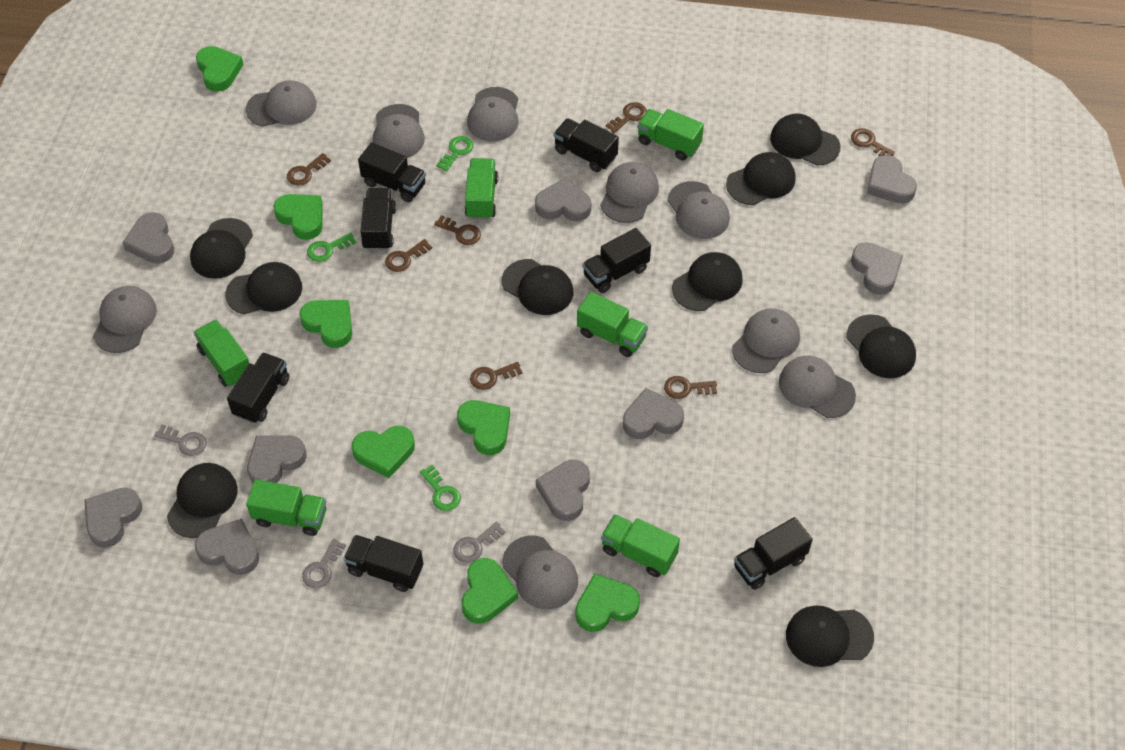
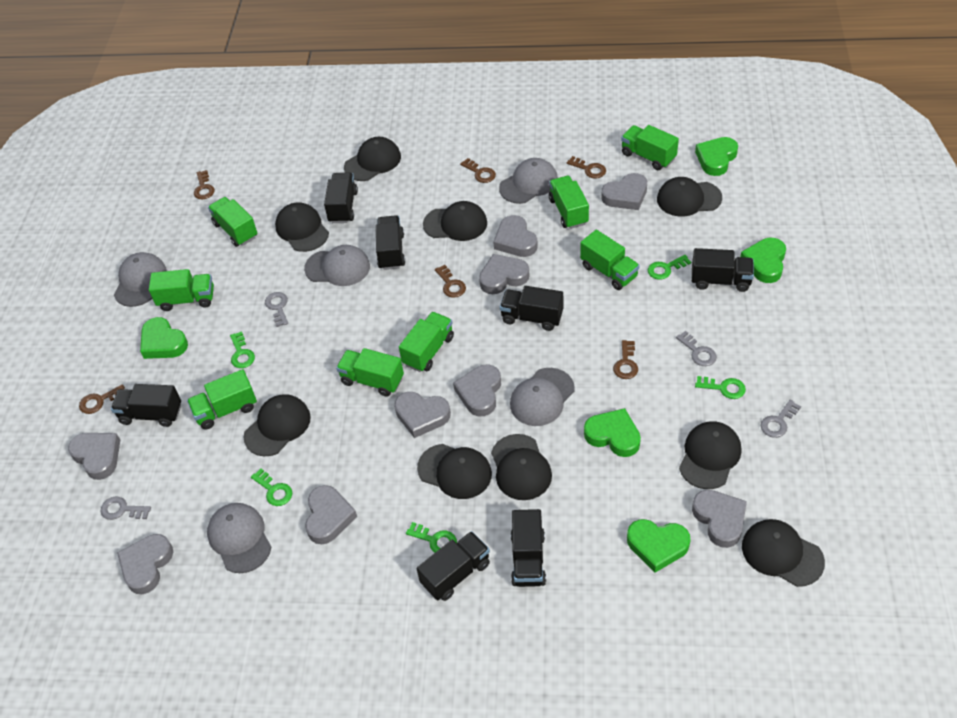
brown key: [287,153,331,186] [385,239,432,272] [434,215,481,245] [470,362,523,390] [606,102,647,133] [664,376,717,399] [851,128,895,156] = 7 -> [79,384,125,414] [194,170,215,200] [435,265,466,298] [460,158,496,183] [567,156,606,178] [613,340,638,379] = 6
green heart: [196,46,244,92] [273,194,323,240] [299,300,352,348] [352,426,415,478] [457,400,510,455] [462,558,518,624] [575,573,640,632] = 7 -> [140,317,188,359] [584,408,641,457] [627,519,691,573] [695,137,738,176] [740,238,786,283] = 5
green key: [307,233,356,262] [420,465,461,511] [436,136,473,171] = 3 -> [230,331,255,368] [251,468,292,506] [406,522,457,553] [648,255,691,280] [695,376,746,399] = 5
green truck: [194,320,249,387] [246,479,326,536] [465,158,498,220] [577,292,648,357] [601,514,680,577] [637,109,704,161] = 6 -> [149,269,214,311] [187,369,257,429] [208,197,258,247] [336,348,404,397] [399,312,454,372] [549,176,589,229] [580,230,640,290] [621,125,679,170] = 8
grey cap: [93,286,157,353] [246,80,317,127] [373,104,425,158] [467,87,518,141] [502,536,578,609] [600,162,659,223] [667,181,730,239] [732,308,800,373] [779,356,856,418] = 9 -> [114,252,167,307] [207,503,272,573] [304,245,370,286] [499,158,558,204] [510,368,575,426] = 5
grey key: [154,424,207,456] [302,539,346,589] [453,522,506,563] = 3 -> [101,497,151,520] [265,292,288,327] [676,331,717,366] [761,400,801,438] = 4

